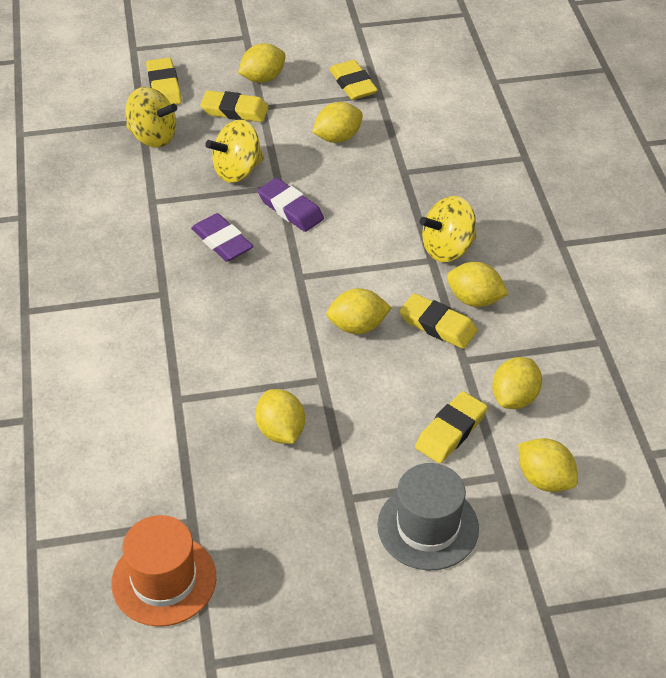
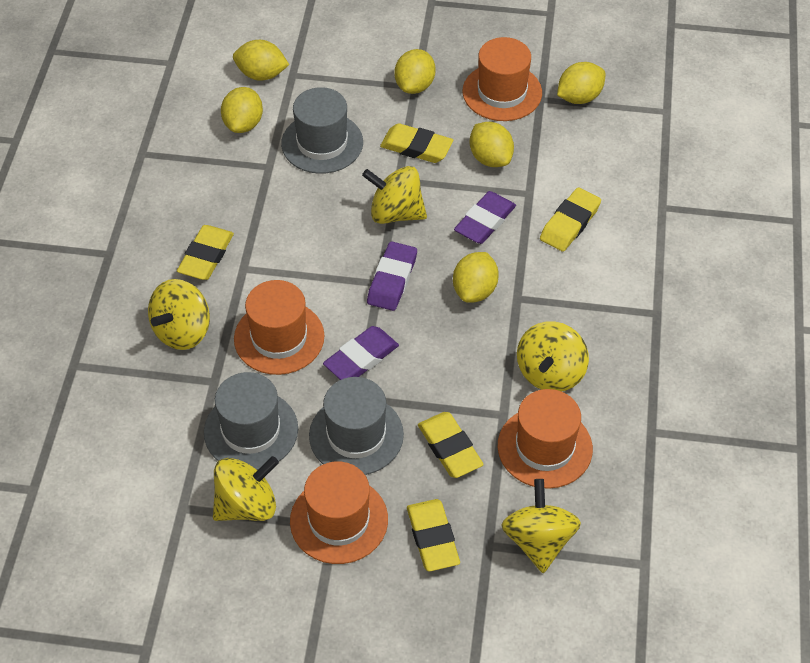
grey hat: [377,463,479,570] = 1 -> [204,372,298,470] [281,87,363,174] [309,377,404,475] = 3
orange hat: [111,515,216,627] = 1 -> [234,280,324,375] [290,462,388,564] [462,37,542,121] [498,389,593,489] = 4
purple eraser: [191,213,253,262] [258,178,324,232] = 2 -> [323,326,399,380] [367,241,417,311] [454,191,516,244] = 3
yellow lemon: [238,43,286,83] [255,389,305,444] [312,102,363,143] [326,288,392,334] [447,262,509,307] [492,357,542,409] [518,438,578,492] = 7 -> [221,87,263,133] [233,40,289,81] [395,49,435,94] [453,252,499,303] [470,122,514,167] [557,62,605,104] = 6
yellow spinning top: [125,87,177,147] [205,120,264,183] [419,196,477,262] = 3 -> [148,279,210,350] [213,456,279,521] [362,166,427,224] [502,479,581,573] [517,321,589,392] = 5

